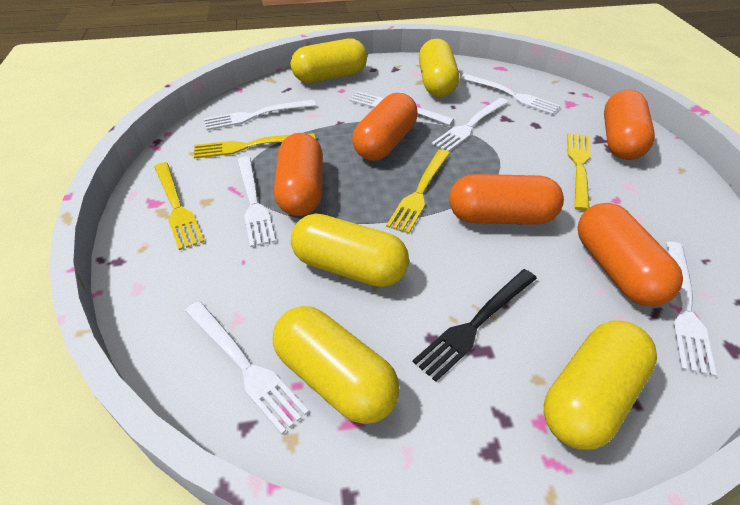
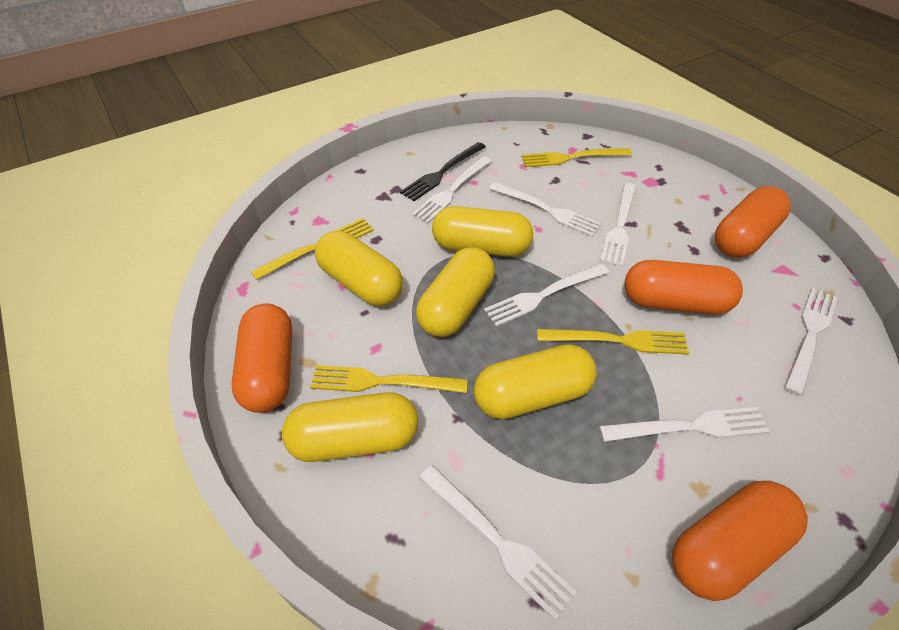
orange capsule: [274,133,323,216] [352,93,418,161] [449,174,564,225] [578,203,683,307] [604,90,655,160] = 5 -> [231,303,292,413] [625,260,743,315] [672,481,808,601] [715,186,791,258] = 4

